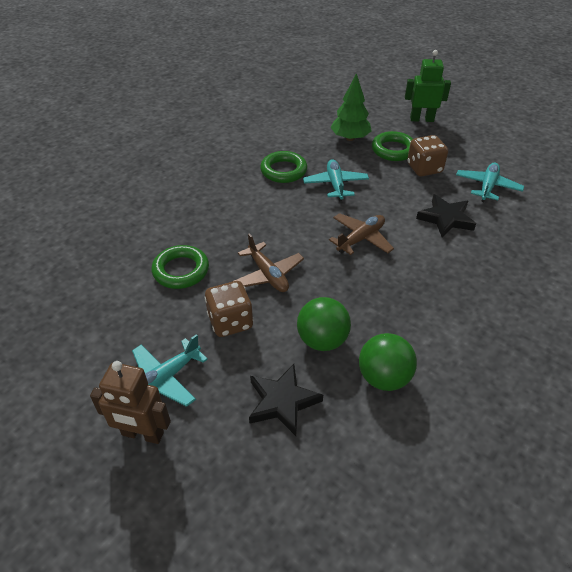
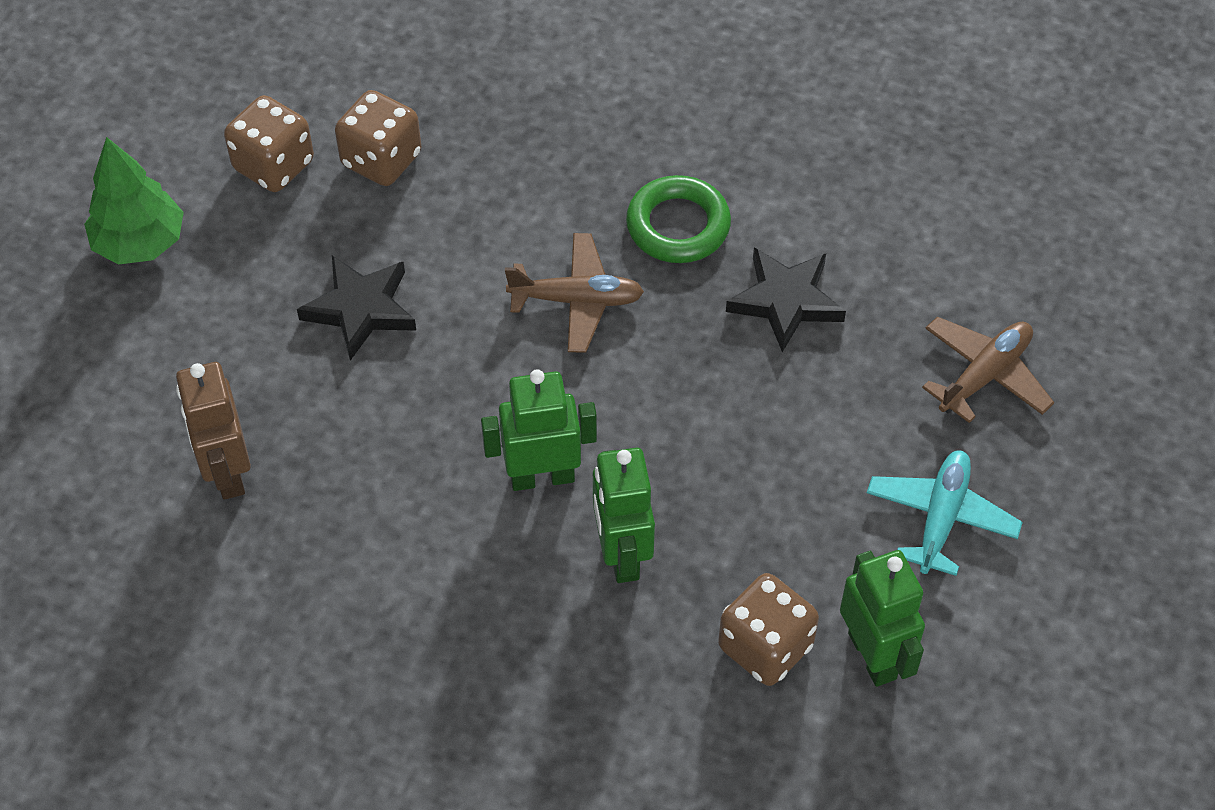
brown dice: [205,281,253,337] [407,135,448,176] = 2 -> [224,95,314,192] [335,90,421,186] [718,573,819,686] = 3
green ball: [297,297,351,351] [359,333,417,391] = 2 -> none = 0
green ring: [152,245,209,289] [260,151,307,183] [372,131,413,161] = 3 -> [626,175,731,263] = 1
green robot: [405,50,451,122] = 1 -> [481,369,597,491] [593,448,655,583] [840,550,925,687] = 3
turquoise plane: [132,334,208,407] [303,159,369,201] [456,162,524,202] = 3 -> [867,450,1023,576] = 1

